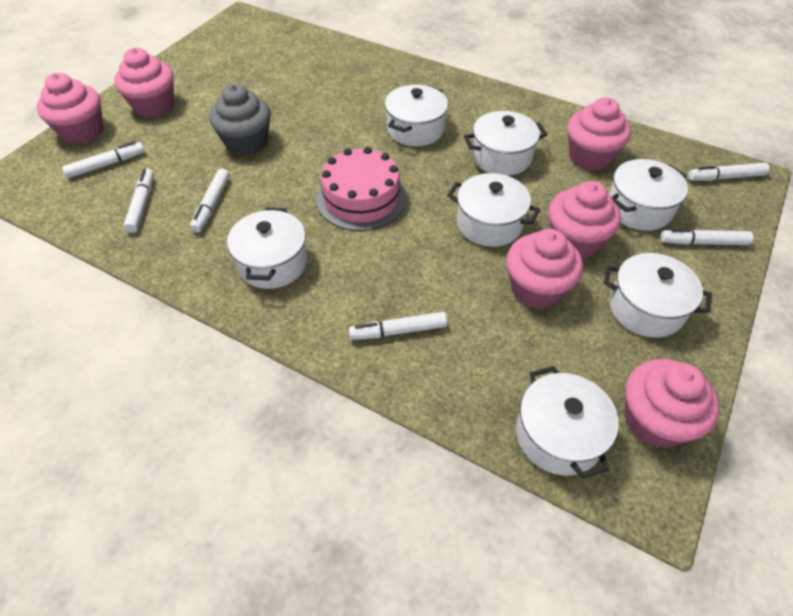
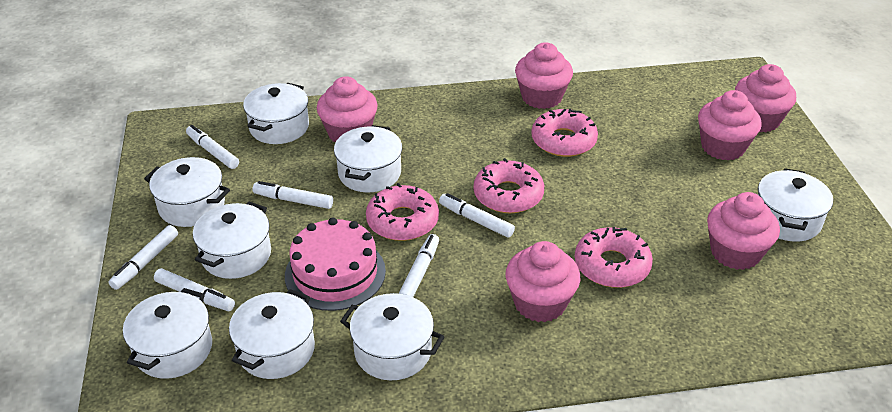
grey cupcake: [209,84,271,156] = 1 -> none = 0
pink donut: none = 0 -> [366,183,439,241] [474,158,544,213] [531,109,598,157] [575,227,653,288] = 4
white pot: [227,207,307,289] [385,85,448,146] [447,173,540,247] [464,111,548,176] [516,366,619,479] [604,253,712,338] [609,159,688,231] = 7 -> [123,288,212,379] [144,157,230,227] [193,202,271,279] [229,289,315,379] [243,83,309,144] [334,125,402,192] [340,293,444,380] [758,168,833,242] = 8

